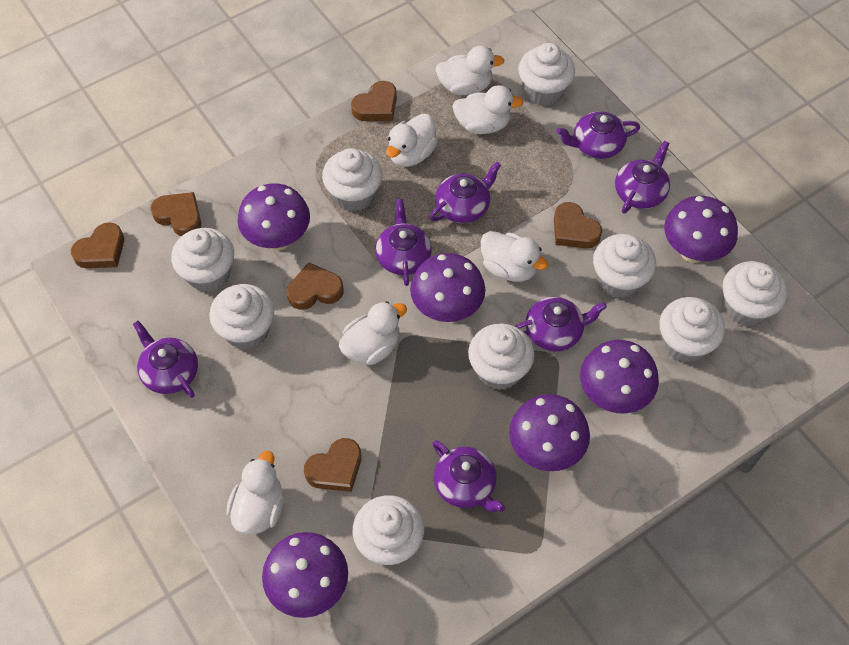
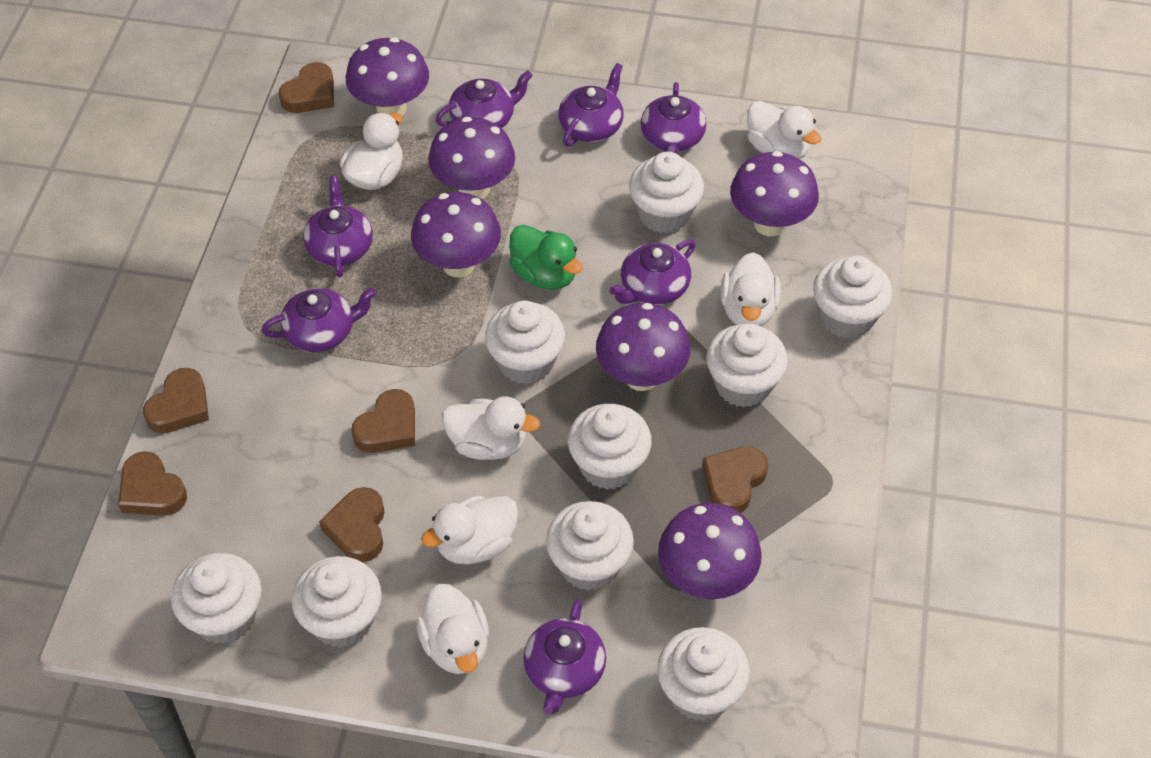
green duck: none = 0 -> [509,225,583,290] = 1

